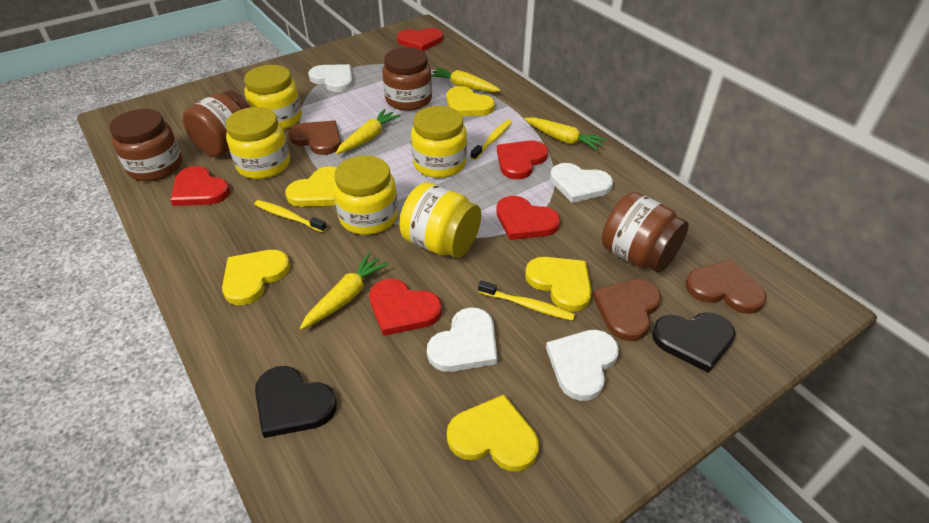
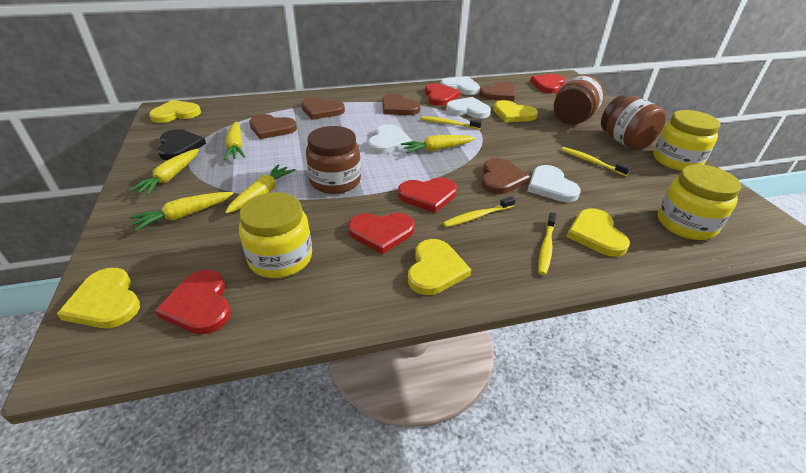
black heart: [255,366,337,438] [652,312,735,373] = 2 -> [157,129,206,160] = 1
brown heart: [289,121,341,155] [593,279,661,341] [685,260,767,314] = 3 -> [249,114,297,139] [301,97,345,120] [382,94,421,115] [479,82,516,101] [481,158,530,194] = 5
brown jar: [109,109,182,181] [183,90,251,157] [382,47,432,111] [602,192,689,273] = 4 -> [306,126,361,194] [554,74,604,125] [601,95,666,150] = 3
yellow carrot: [300,253,389,330] [336,109,401,154] [431,67,501,92] [525,117,607,151] = 4 -> [130,149,199,195] [130,192,233,231] [224,122,245,160] [225,164,295,214] [401,135,476,154] = 5
yellow jar: [225,107,290,179] [244,65,302,129] [333,155,398,235] [399,182,481,258] [411,106,467,178] = 5 -> [239,192,312,278] [653,110,721,171] [658,164,741,240] = 3
yellow toothbrush: [254,200,327,232] [470,120,512,160] [478,280,575,321] = 3 -> [421,116,482,129] [443,196,515,227] [538,212,556,275] [561,147,630,176] = 4

